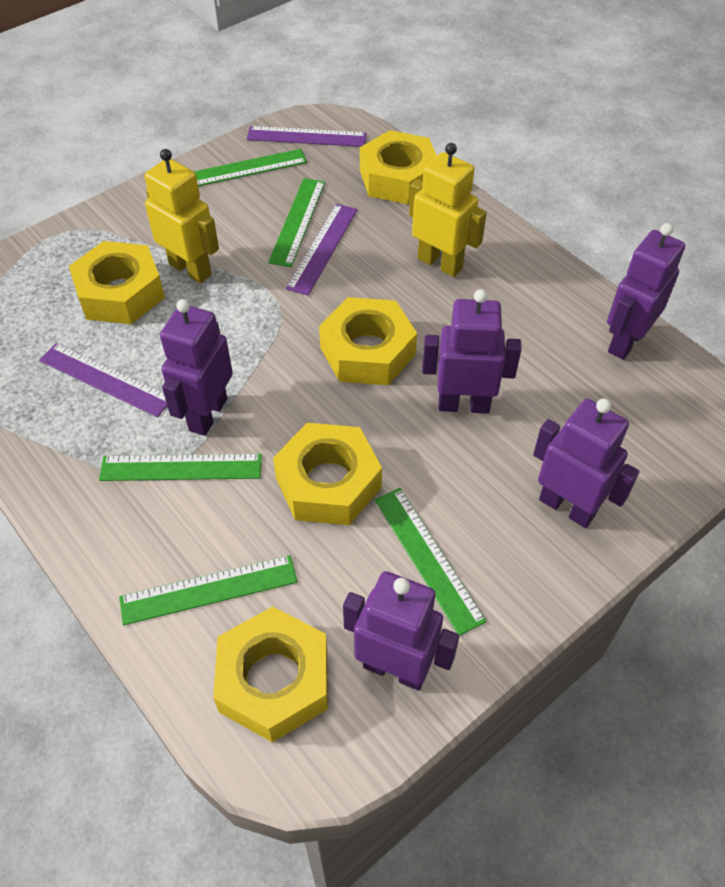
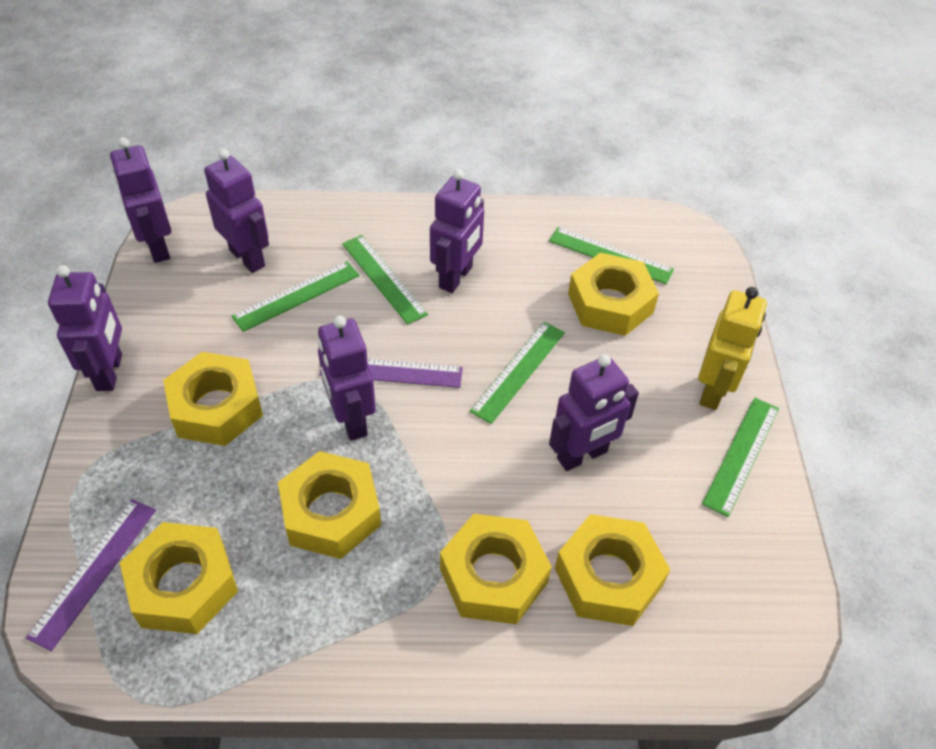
purple robot: [160,299,233,436] [343,571,459,691] [422,289,522,414] [533,399,640,528] [607,223,685,360] = 5 -> [48,265,122,391] [110,137,171,263] [204,149,269,273] [318,316,376,440] [430,169,484,293] [549,354,639,471] = 6
purple ruler: [39,343,167,417] [247,126,367,147] [286,204,357,295] = 3 -> [26,499,156,651] [319,359,463,388] = 2
yellow nut: [69,241,165,324] [213,607,328,743] [273,423,382,525] [319,297,417,385] [360,130,437,205] = 5 -> [120,522,238,634] [163,352,263,446] [278,451,381,559] [440,514,552,624] [555,514,670,626] [568,252,659,336] = 6
yellow robot: [144,149,219,283] [409,143,487,277] = 2 -> [698,287,767,410] = 1

